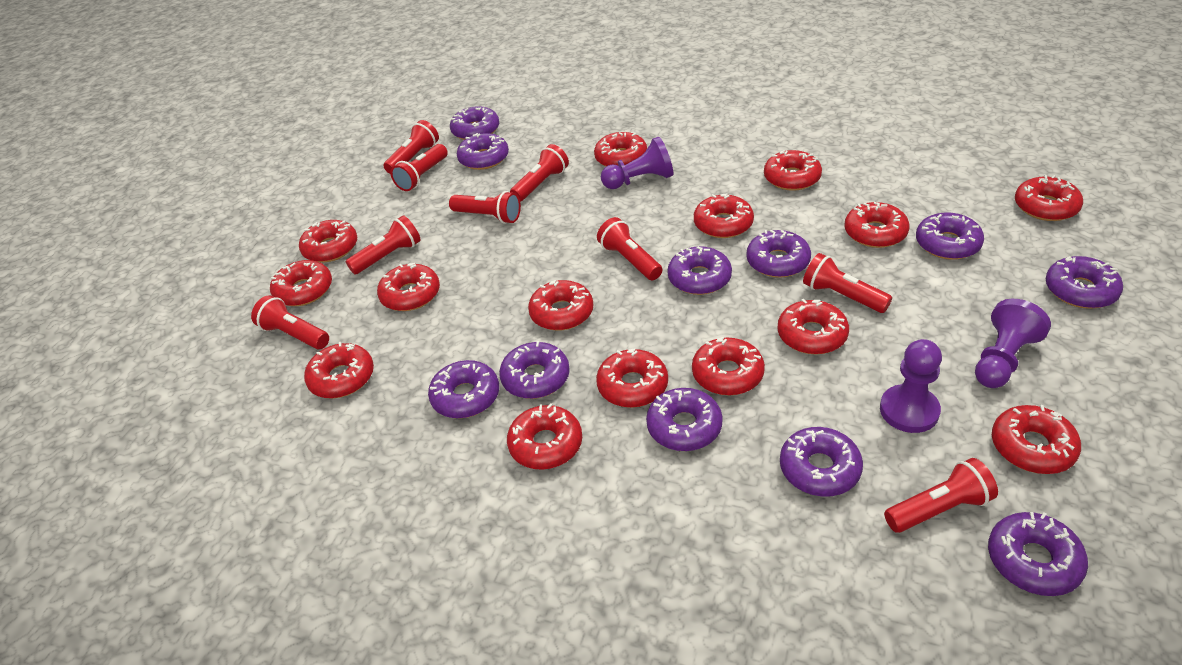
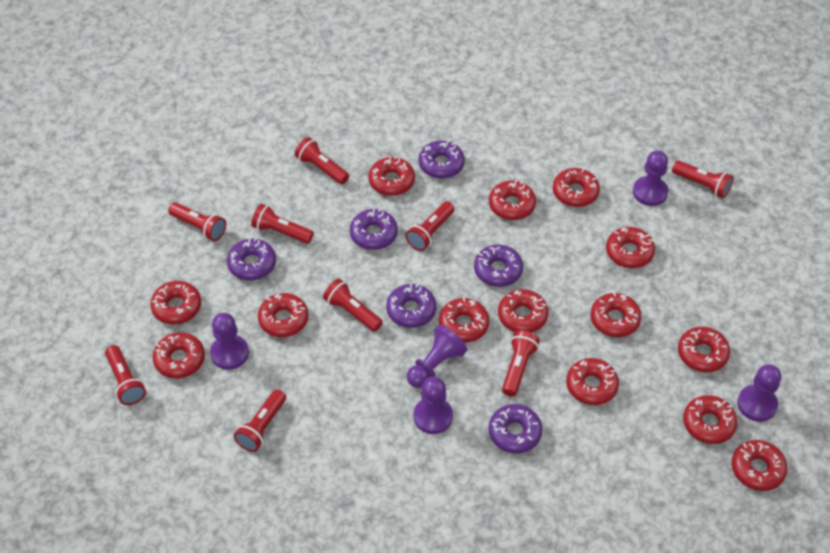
purple donut: [428,360,499,418] [450,106,499,140] [457,133,509,170] [499,341,570,399] [646,388,723,451] [667,246,732,295] [746,230,811,278] [780,427,863,497] [916,212,984,260] [988,512,1088,596] [1046,256,1123,309] = 11 -> [227,238,276,281] [350,208,398,250] [386,284,436,328] [419,141,465,179] [474,244,523,287] [489,404,543,453] = 6
purple pawn: [601,136,673,189] [880,339,942,433] [975,299,1051,388] = 3 -> [210,313,249,370] [407,325,467,388] [414,377,453,434] [633,150,668,206] [737,364,781,422] = 5
red donut: [270,260,332,306] [299,220,357,262] [304,342,374,398] [377,263,440,311] [507,403,582,470] [528,280,593,331] [594,132,647,166] [596,348,668,408] [692,337,765,395] [694,194,754,238] [764,150,822,191] [777,299,849,354] [844,202,909,248] [992,405,1081,474] [1015,175,1083,221] = 15 -> [150,281,201,324] [152,332,205,378] [258,293,309,337] [368,156,415,196] [439,297,490,343] [489,180,536,220] [498,289,549,333] [553,168,600,207] [566,358,619,405] [590,292,642,337] [606,227,655,268] [678,327,730,372] [683,395,738,444] [732,440,788,491] = 14

